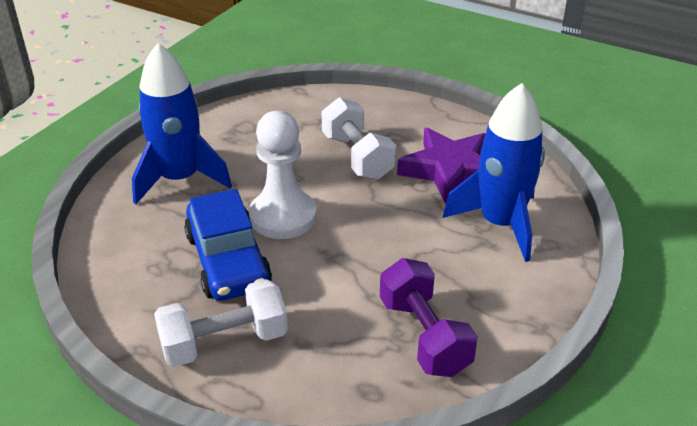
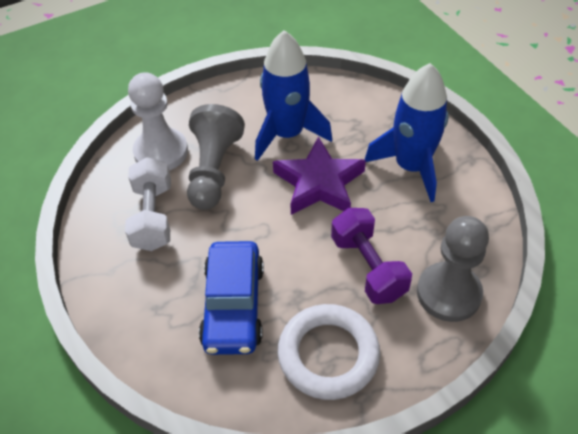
grey pawn: none = 0 -> [187,104,245,210] [417,216,489,322] = 2
white dumbbell: [154,279,288,367] [321,97,396,180] = 2 -> [125,157,171,251] = 1
white ring: none = 0 -> [278,304,380,400] = 1

